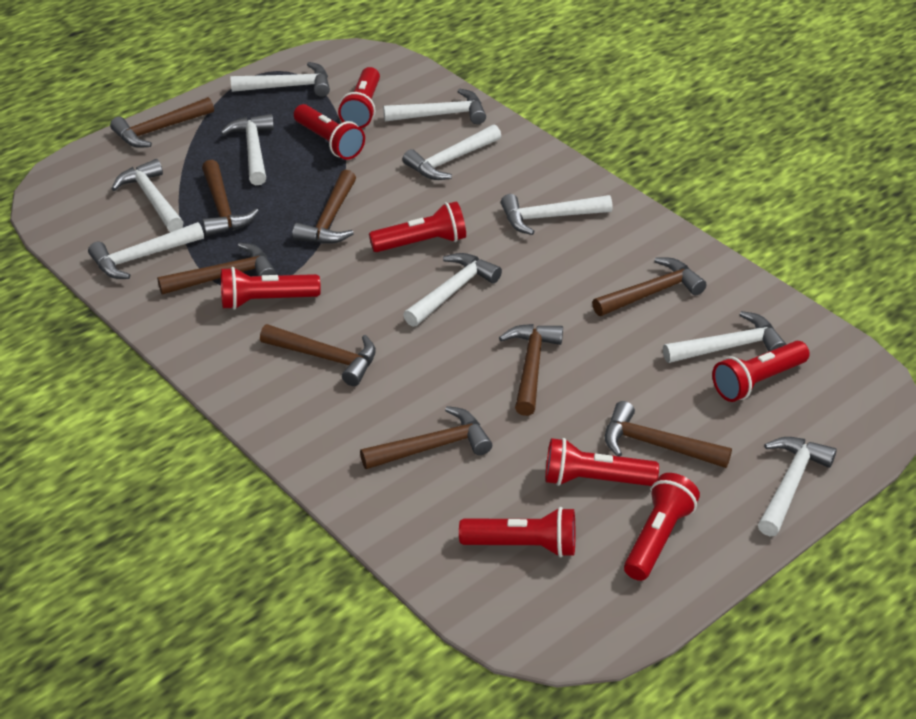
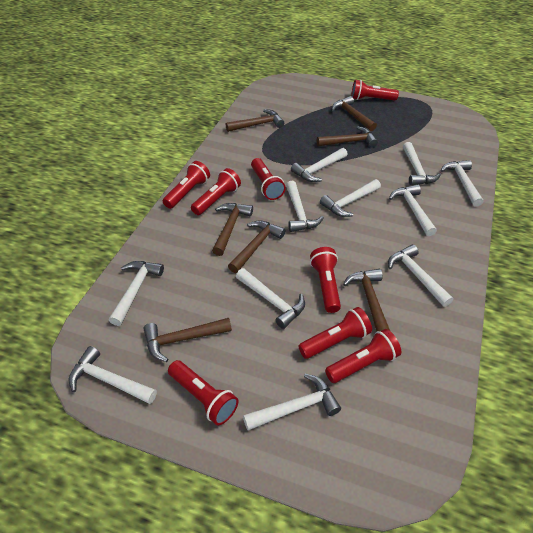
brown hammer: [110,97,214,148] [157,243,276,295] [202,160,259,236] [260,324,376,386] [292,170,356,244] [360,406,492,469] [499,324,563,416] [592,257,707,316] [605,401,732,468] = 9 -> [143,318,232,362] [212,203,253,256] [226,109,284,132] [228,221,286,273] [317,126,378,147] [332,96,377,131] [343,269,390,331] = 7
white hammer: [88,222,204,279] [111,159,184,232] [220,114,274,185] [231,62,330,97] [383,88,486,124] [402,124,501,180] [403,253,502,327] [501,194,613,235] [663,311,787,363] [758,437,837,536] = 10 -> [69,346,157,404] [109,261,164,326] [236,268,305,329] [243,374,341,430] [286,181,324,232] [291,148,348,182] [320,179,381,217] [388,244,453,307] [389,184,437,236] [403,142,441,186] [440,160,483,207] = 11

